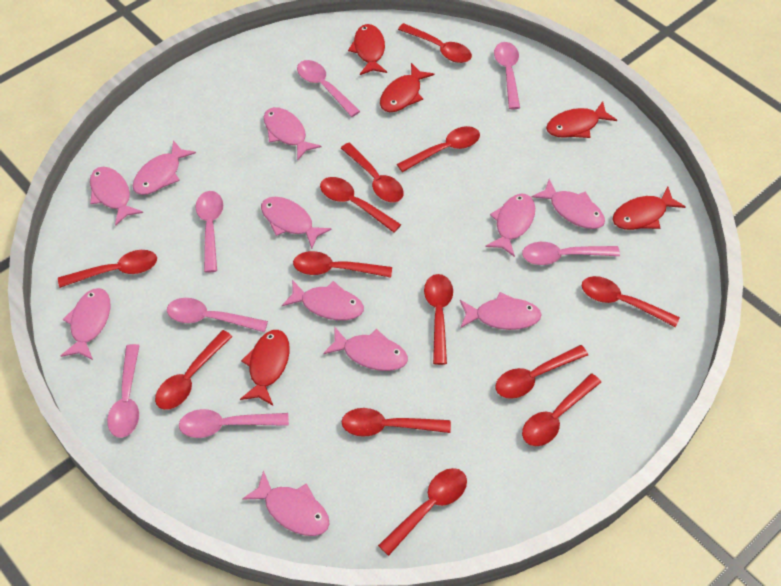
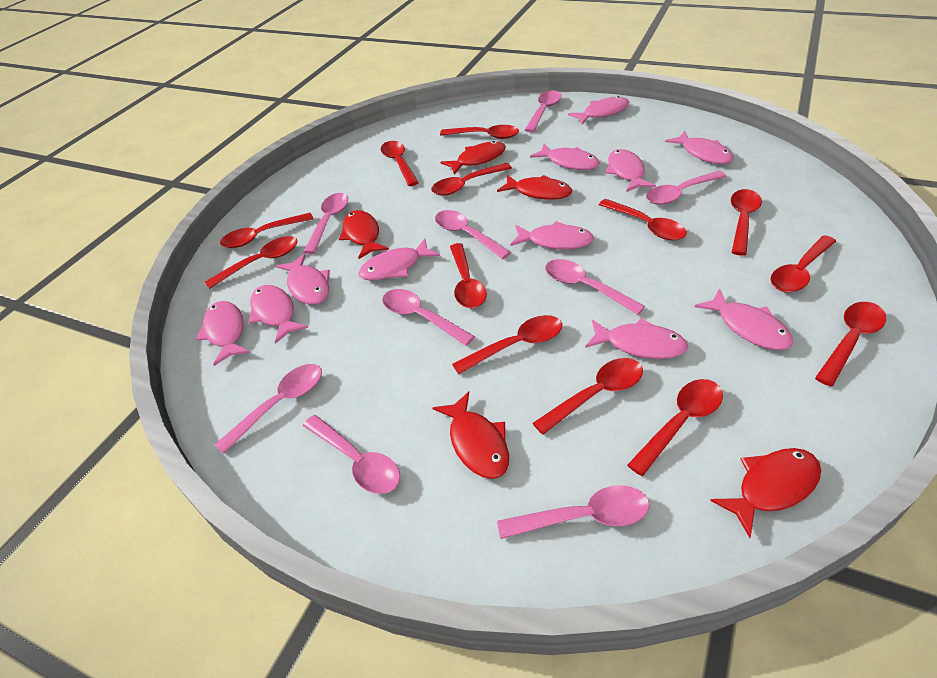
pink spoon: [107,344,140,438] [167,298,268,332] [179,409,289,438] [196,191,223,273] [297,60,360,117] [494,42,520,109] [522,242,620,265] = 7 -> [215,364,322,454] [303,415,400,494] [304,193,348,254] [382,289,475,346] [435,210,511,259] [497,485,650,539] [525,90,561,132] [545,259,645,315] [646,171,727,205] = 9

